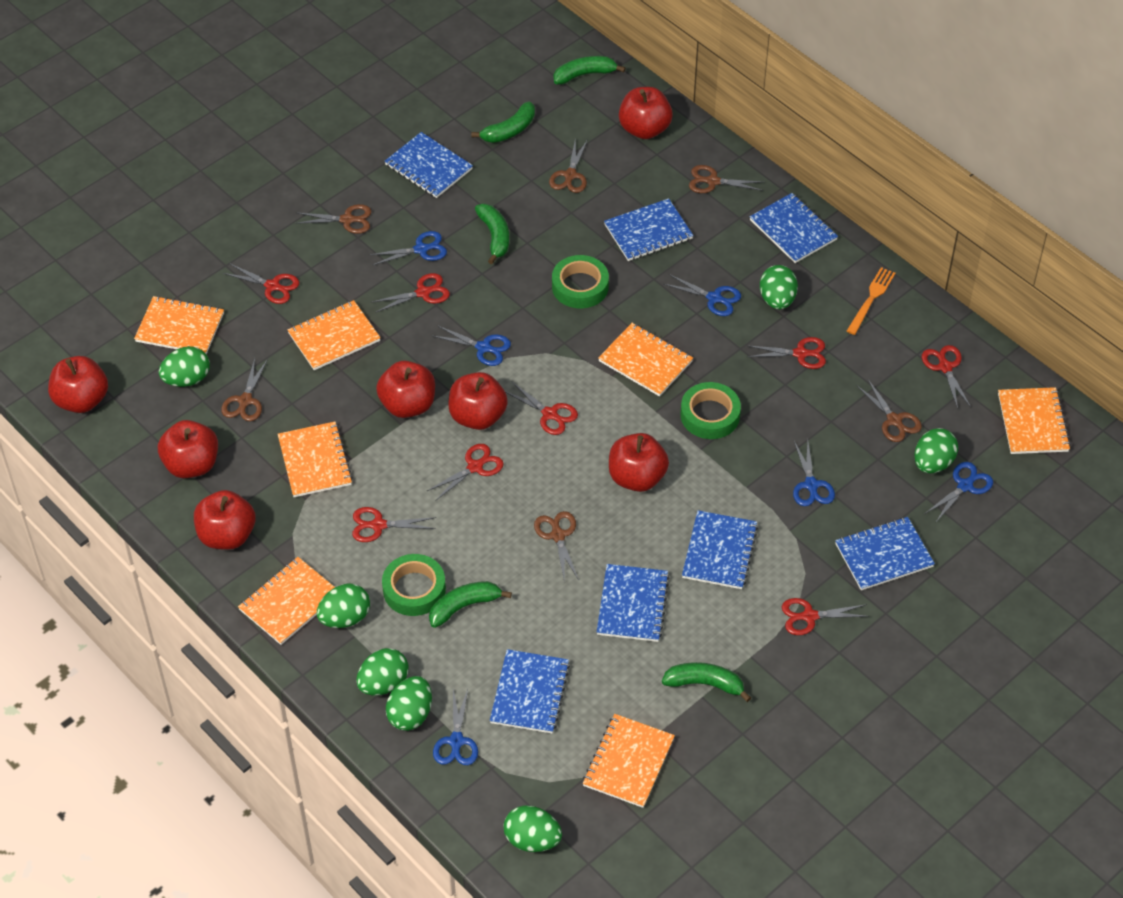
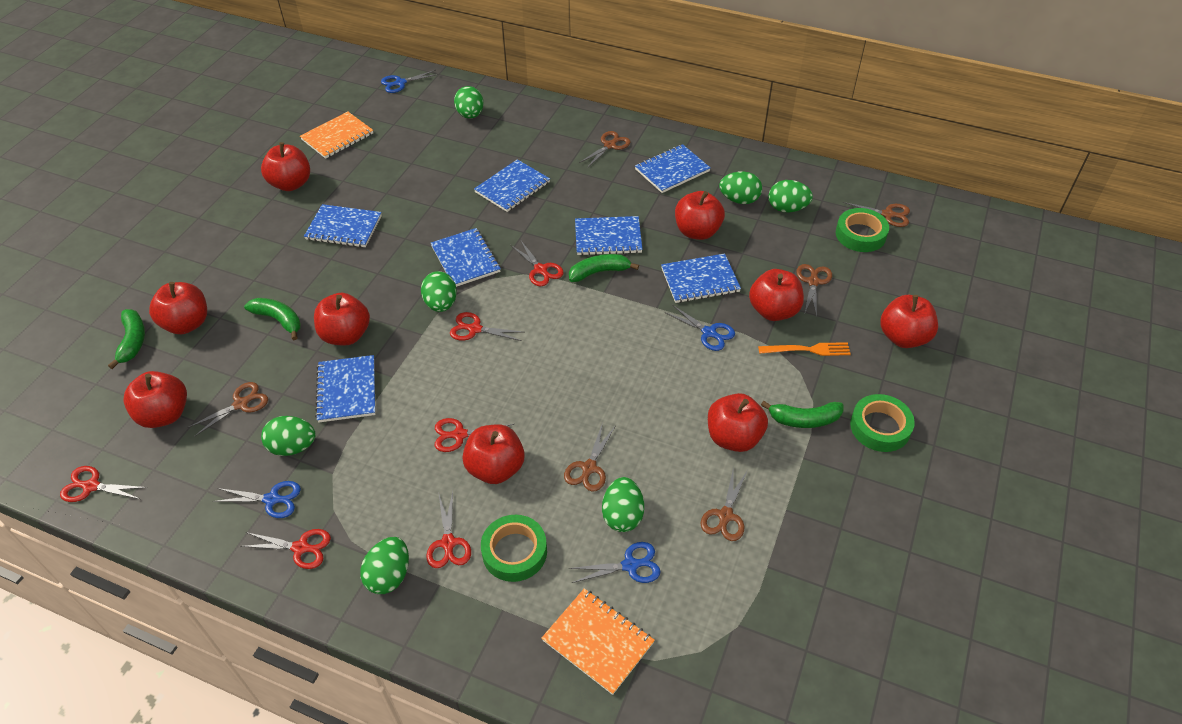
blue scissors: [370,231,447,265] [433,325,511,366] [433,689,478,765] [664,274,741,316] [793,441,835,506] [925,462,993,522] = 6 -> [213,481,301,518] [381,70,439,93] [569,542,661,583] [664,305,735,351] = 4
green banana: [429,581,512,628] [471,101,535,143] [475,204,509,264] [554,56,625,85] [662,662,751,702] = 5 -> [108,309,145,369] [244,298,301,340] [569,254,639,282] [761,401,844,428] = 4
orange notebook: [134,296,224,354] [238,557,335,645] [278,422,353,497] [288,300,381,370] [583,714,675,808] [598,323,693,396] [998,387,1071,454] = 7 -> [300,112,373,159] [542,588,655,695] = 2
red apple: [48,356,108,413] [158,420,218,478] [194,490,256,550] [376,361,435,418] [448,372,508,430] [609,433,669,492] [619,87,673,139] = 7 -> [123,371,187,428] [149,282,207,334] [261,142,310,191] [314,293,370,346] [462,424,525,484] [675,191,725,240] [708,393,768,452] [749,269,804,321] [880,295,938,348] = 9
red scissors: [223,263,299,304] [352,507,436,542] [372,273,450,313] [426,444,504,501] [505,381,578,435] [746,337,826,369] [782,598,870,635] [922,345,971,409] = 8 -> [60,466,148,502] [240,529,331,569] [426,492,471,568] [435,418,514,452] [450,312,523,341] [511,240,564,286] = 6

